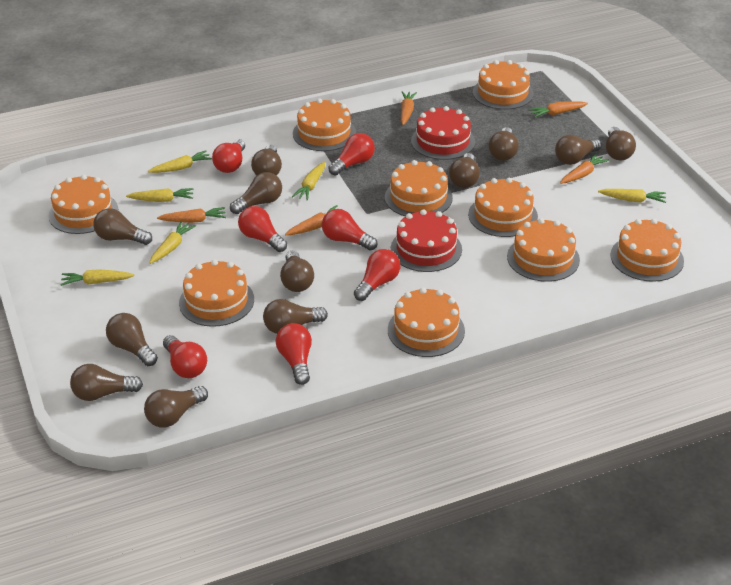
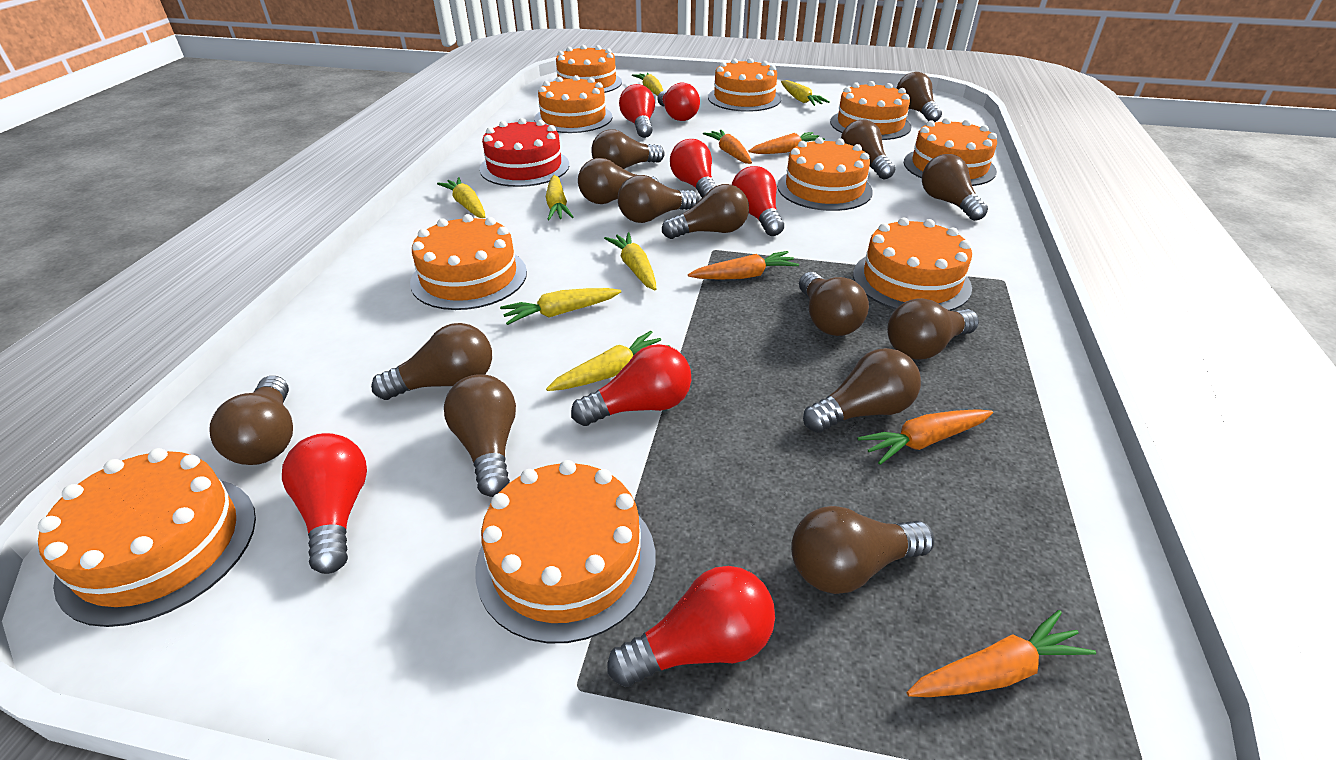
brown light bulb: [70,364,143,401] [93,208,152,245] [106,313,158,366] [144,386,208,427] [230,172,282,214] [251,145,282,176] [263,299,328,334] [280,251,314,292] [449,153,480,188] [489,127,519,161] [555,135,602,165] [606,127,636,160] = 12 -> [210,376,293,465] [371,323,492,400] [444,374,516,497] [578,158,659,204] [591,129,665,169] [618,175,699,223] [662,184,749,239] [791,506,934,594] [799,272,869,336] [803,348,921,433] [841,120,895,179] [887,298,979,360] [896,72,942,122] [922,154,988,221] = 14
orange cake: [49,174,118,234] [179,259,254,327] [293,98,356,151] [385,160,453,216] [388,287,465,357] [468,178,538,237] [473,60,534,110] [507,218,580,282] [610,219,684,282] = 9 -> [38,448,256,627] [410,214,527,310] [476,460,655,643] [534,75,612,133] [553,45,622,93] [708,58,781,112] [777,137,873,211] [830,81,912,140] [853,218,972,311] [904,118,997,186] = 10
red cake: [391,209,462,272] [411,106,475,160] = 2 -> [479,118,569,187] = 1
yellow carrot: [60,269,135,286] [126,188,194,202] [148,150,212,173] [149,221,196,264] [292,162,325,200] [598,189,666,203] = 6 -> [437,177,485,218] [500,288,621,325] [546,175,573,220] [546,331,670,391] [604,232,656,290] [632,73,663,96] [781,80,830,106] = 7

